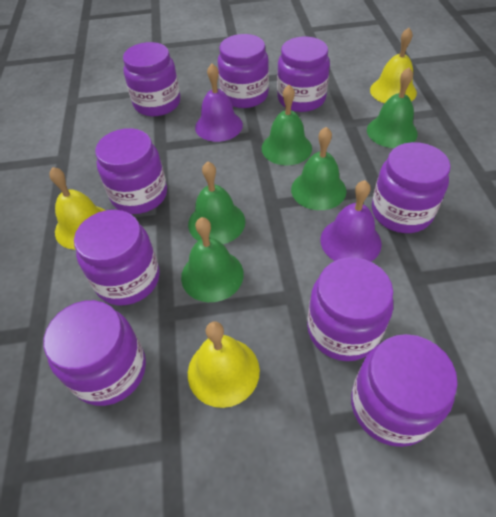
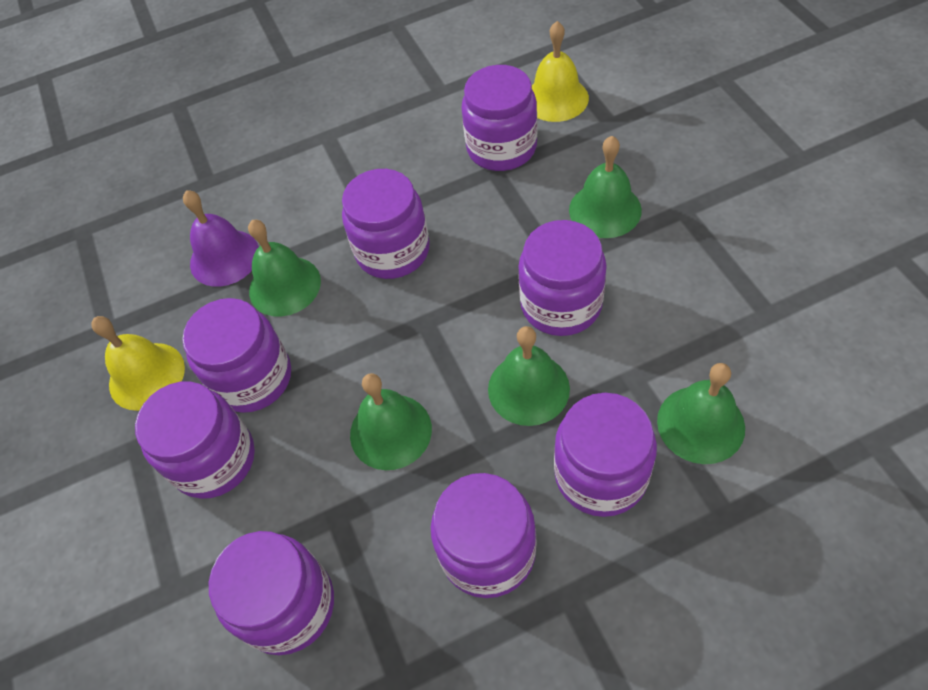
purple bell: [195,64,243,142] [320,180,382,262] = 2 -> [183,190,259,287] = 1
purple jar: [44,300,146,406] [74,210,160,305] [95,128,167,214] [123,42,180,116] [218,34,269,108] [277,37,330,112] [307,258,393,361] [351,334,458,447] [372,142,451,233] = 9 -> [135,381,255,499] [182,298,291,413] [209,531,334,655] [342,169,430,279] [431,473,537,598] [461,65,538,171] [518,220,607,336] [554,393,657,517] = 8
yellow bell: [49,167,106,250] [188,321,260,408] [370,28,417,103] = 3 -> [91,316,185,411] [532,21,589,122] = 2

